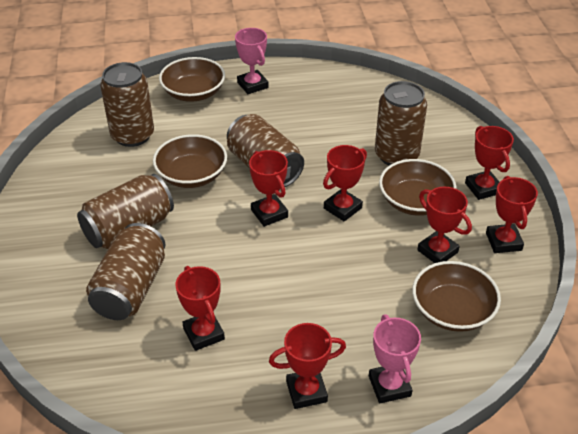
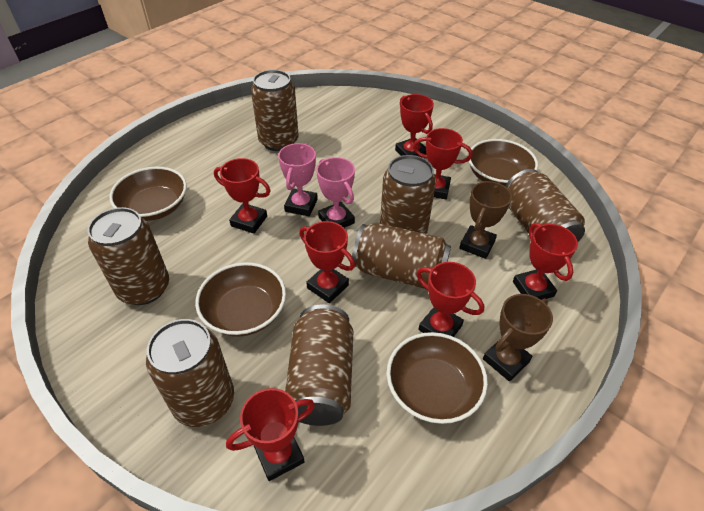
brown can: [77,174,174,249] [86,223,165,320] [100,62,154,147] [227,114,304,187] [375,81,427,165] = 5 -> [87,207,169,305] [146,319,234,427] [251,70,299,151] [285,305,353,426] [352,223,451,289] [380,155,436,234] [505,169,585,242] = 7
brown trophy: none = 0 -> [459,181,512,259] [483,294,553,381] = 2

